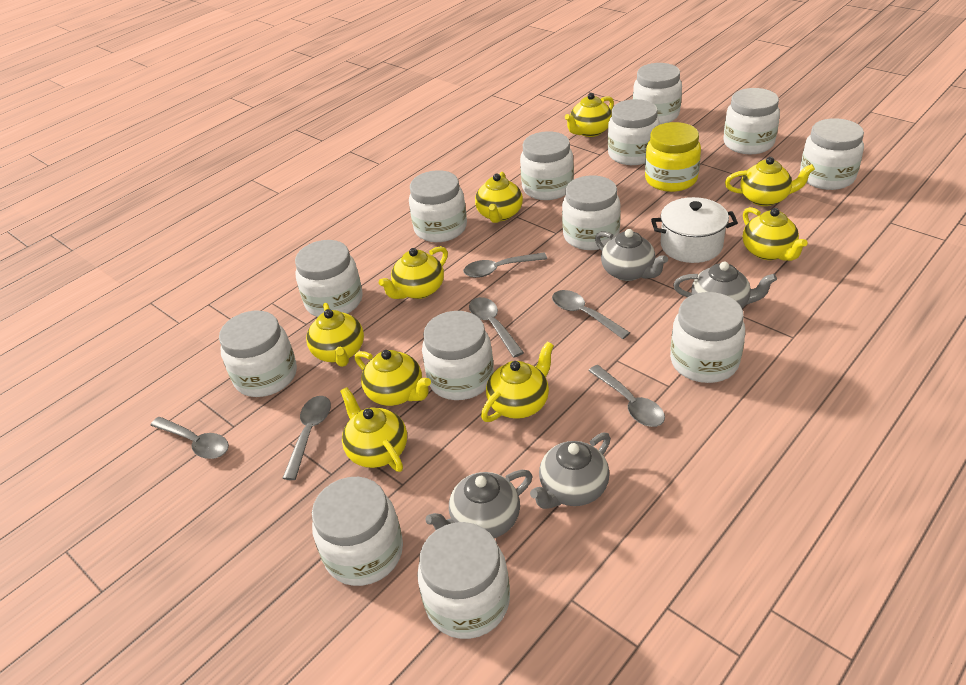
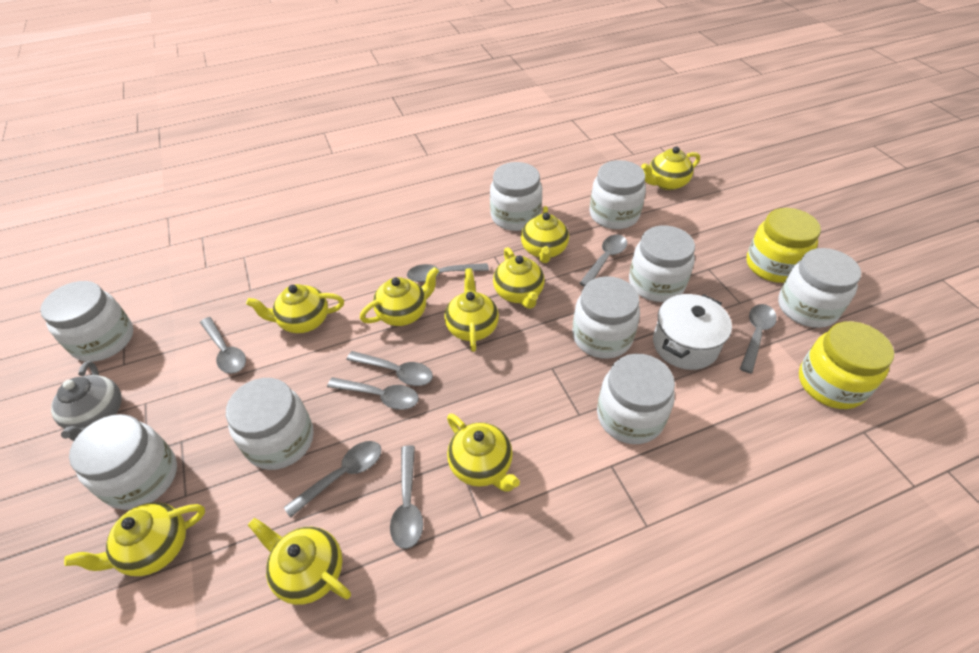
grey spoon: [150,417,229,459] [283,396,331,480] [463,253,547,278] [469,297,524,358] [552,290,630,339] [588,365,665,427] = 6 -> [200,317,246,374] [284,441,381,518] [327,377,419,410] [346,351,433,386] [390,445,423,549] [407,263,489,282] [579,235,627,286] [740,304,777,374] = 8
grey teapot: [426,470,532,538] [530,433,611,509] [595,229,668,281] [673,261,777,308] = 4 -> [51,361,122,441] = 1
white jar: [219,311,297,397] [295,240,363,317] [312,477,403,586] [409,170,467,242] [417,522,510,639] [422,311,494,400] [520,131,574,200] [562,176,621,250] [608,99,660,165] [633,63,682,124] [670,292,745,383] [723,88,780,154] [800,118,864,190] = 13 -> [40,281,133,362] [69,414,177,510] [226,378,314,470] [490,162,542,231] [572,276,640,359] [589,160,646,229] [597,354,675,444] [629,226,695,302] [778,248,861,328] = 9
yellow jar: [645,122,701,192] = 1 -> [746,208,821,283] [799,321,894,409] = 2

